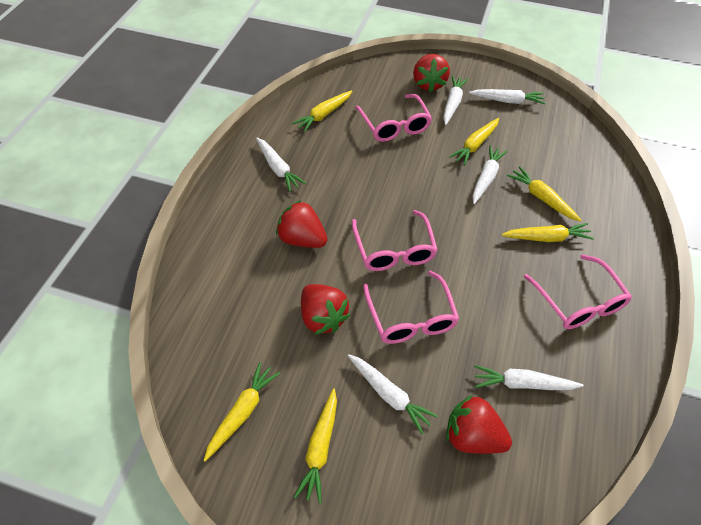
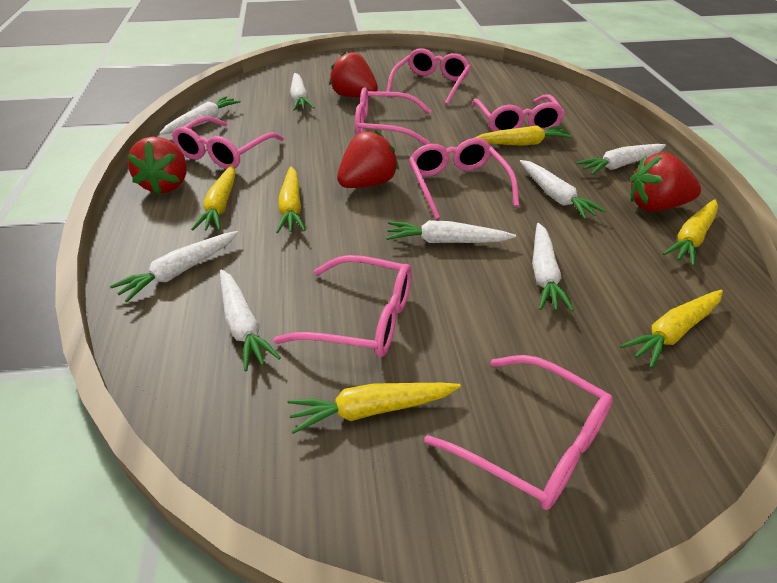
pink glasses: [352,210,438,271] [355,94,432,142] [363,270,459,344] [524,254,632,329] = 4 -> [172,116,284,169] [273,255,412,357] [355,87,431,145] [386,48,471,105] [409,138,519,220] [424,355,613,510] [472,94,565,132] = 7
white carrot: [256,138,307,192] [348,354,438,434] [443,76,468,125] [469,89,545,104] [473,145,507,204] [474,365,584,390] = 6 -> [110,231,238,302] [159,96,241,135] [220,269,281,371] [290,73,315,111] [386,220,516,243] [520,160,606,219] [532,223,574,311] [576,144,666,175] = 8

